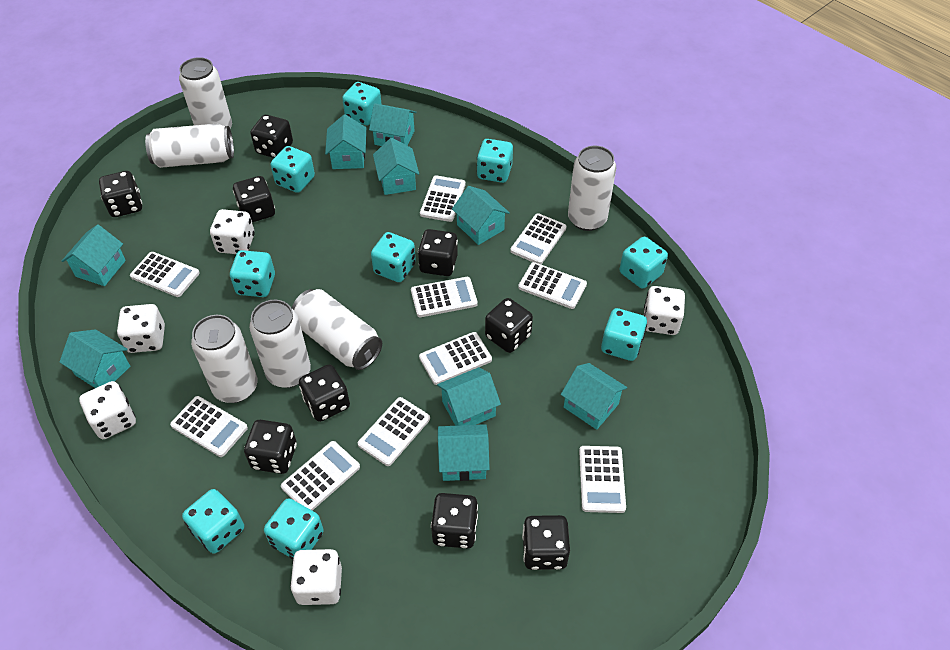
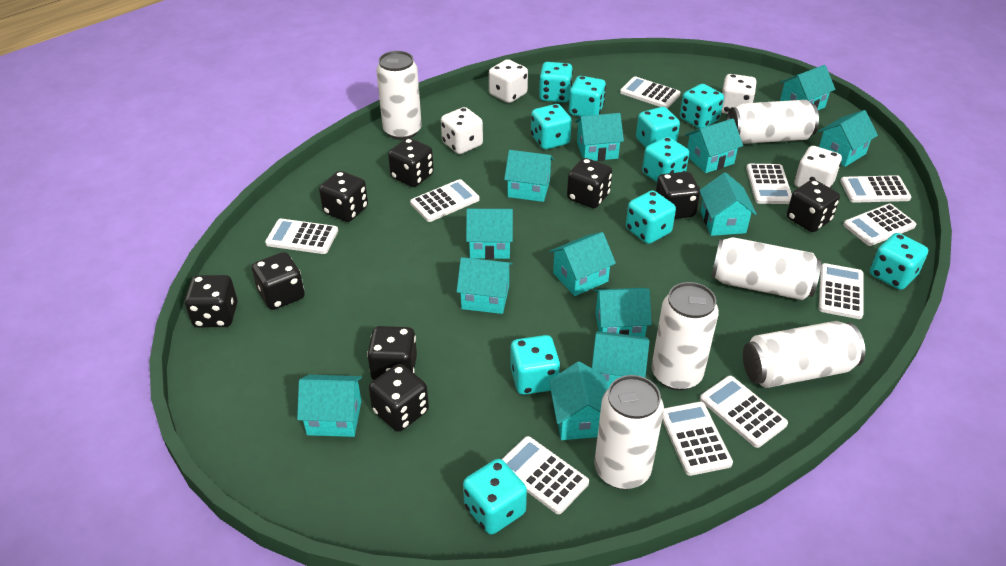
turquoise dice: [182,489,244,554] [230,250,275,297] [264,498,324,560] [271,146,315,193] [342,82,382,125] [371,232,416,282] [477,139,513,183] [601,308,647,361] [620,237,668,288] = 9 -> [463,459,527,534] [510,335,561,395] [531,104,572,149] [539,62,573,102] [569,76,606,116] [626,190,676,244] [636,107,680,148] [642,137,689,182] [680,84,724,129] [870,233,928,290] = 10
turquoise house: [60,329,130,388] [62,224,126,286] [325,114,366,169] [369,103,417,146] [373,138,419,195] [437,367,501,426] [438,424,490,481] [452,186,510,245] [561,363,627,430] = 9 -> [297,375,362,437] [457,257,513,314] [466,209,513,259] [504,150,554,202] [549,232,616,296] [549,361,608,440] [575,113,624,161] [592,331,649,389] [594,288,652,337] [685,118,743,173] [700,172,757,236] [780,65,835,110] [818,110,878,167] = 13
white dice: [79,381,136,439] [117,304,165,353] [210,209,255,254] [290,549,342,605] [644,286,685,335] = 5 -> [441,107,483,154] [489,59,528,103] [721,74,757,114] [795,146,842,188] = 4

